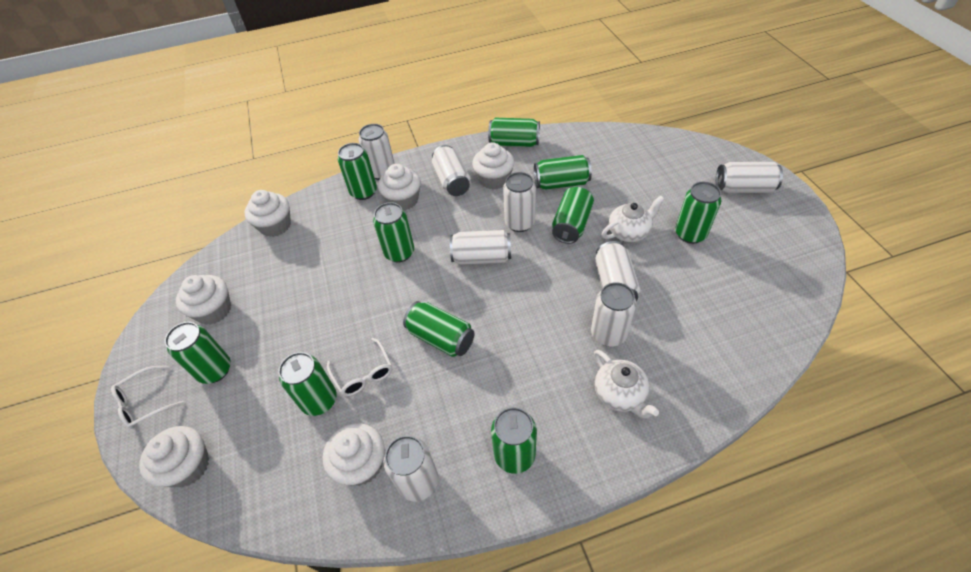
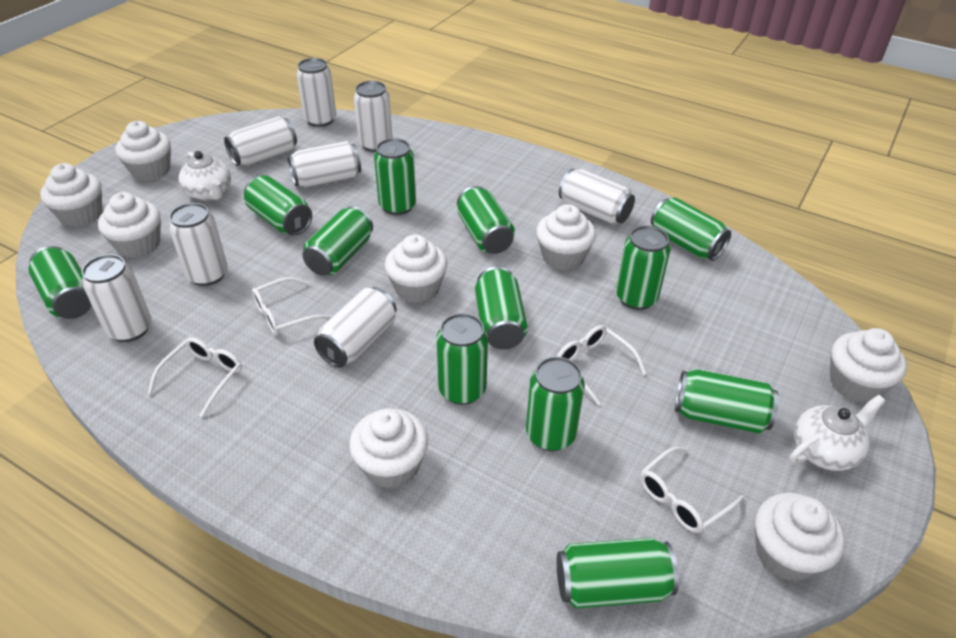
green can: [165,322,231,384] [279,352,337,416] [338,143,377,200] [373,202,414,262] [403,301,475,357] [488,118,540,147] [491,407,537,474] [534,155,592,190] [552,186,594,244] [675,181,721,244] = 10 -> [28,246,92,319] [244,175,312,236] [302,206,373,276] [374,138,416,215] [436,313,488,405] [457,186,515,254] [475,267,528,350] [526,357,585,451] [557,538,679,608] [616,225,670,310] [651,198,731,261] [675,369,779,433] = 12
white cupcake: [139,426,209,487] [176,275,231,325] [245,190,291,237] [323,423,385,486] [378,164,421,210] [472,142,514,190] = 6 -> [40,163,102,227] [98,192,161,258] [115,121,171,181] [349,408,428,489] [385,234,448,303] [536,204,596,270] [755,493,845,582] [830,328,907,403] = 8
white glasses: [111,366,184,429] [327,338,392,396] = 2 -> [148,337,242,418] [252,277,333,335] [557,325,646,405] [640,447,744,533] = 4

